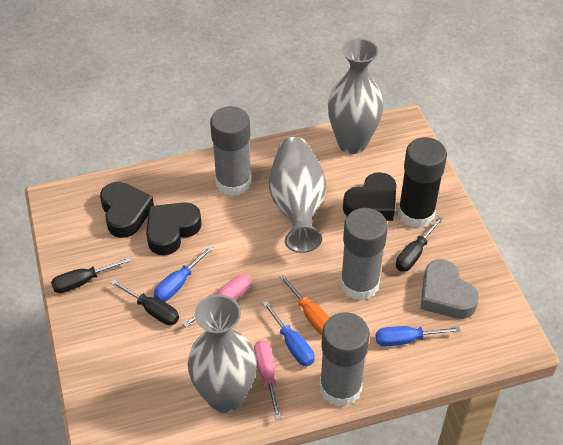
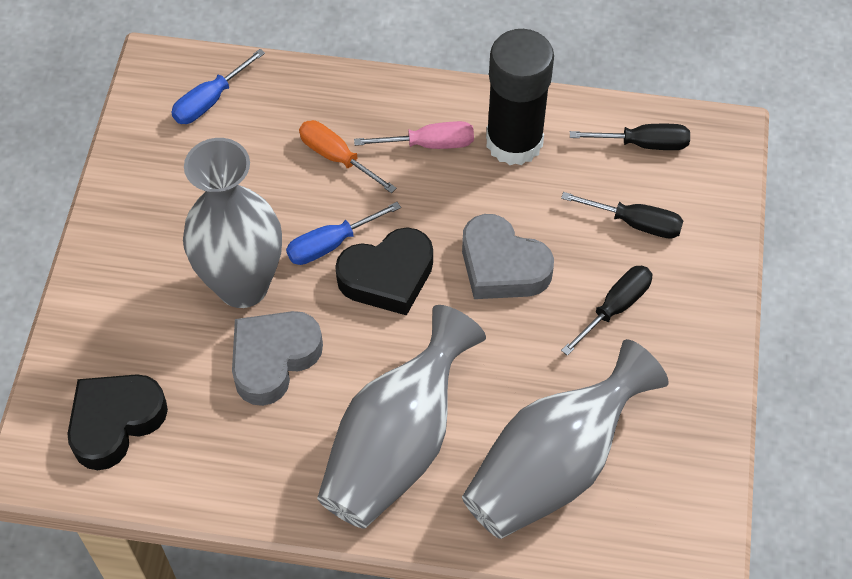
black heart: [100,182,154,238] [146,202,202,255] [343,172,396,221] = 3 -> [67,374,168,470] [335,227,433,316] = 2
blue screwdriver: [154,246,214,302] [262,301,314,366] [376,326,461,347] = 3 -> [171,49,265,124] [286,202,401,265] = 2
grey glue stick: [210,106,252,196] [320,312,370,407] [340,208,388,300] = 3 -> none = 0
grey heart: [420,259,479,319] = 1 -> [232,311,323,406] [462,214,554,299] = 2
pink screwdriver: [183,275,251,328] [254,340,281,420] = 2 -> [354,121,474,149] = 1

